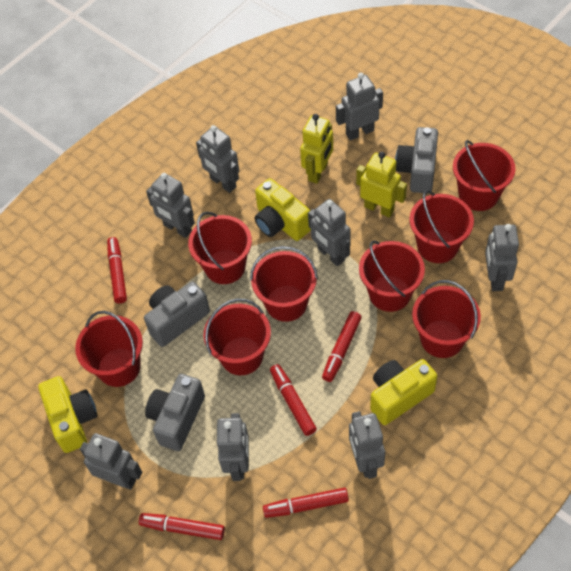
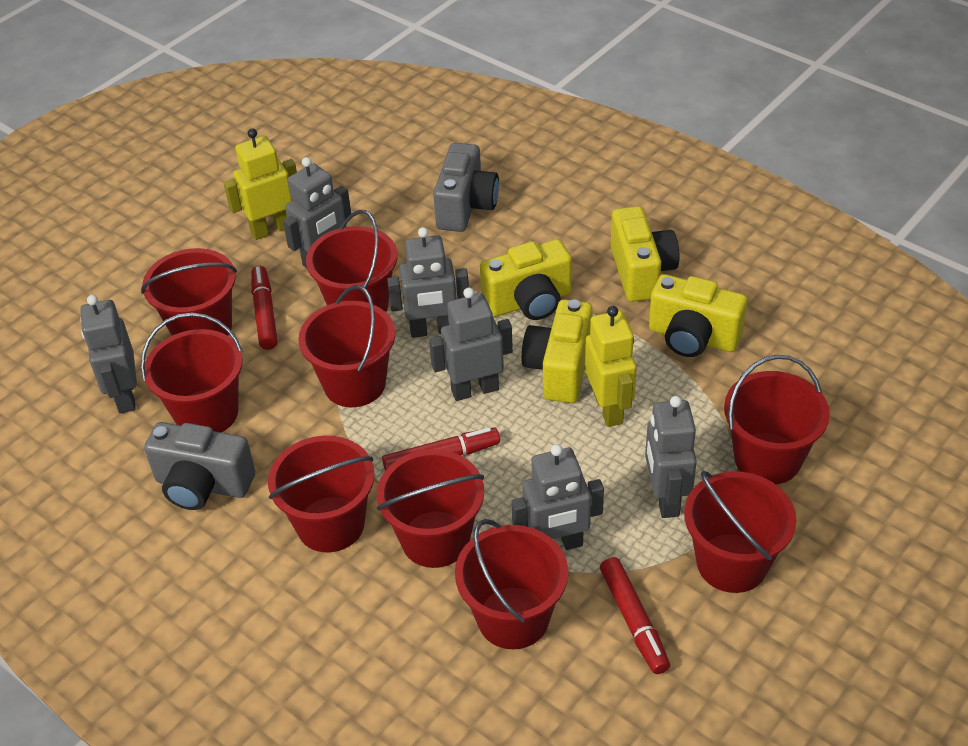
grey camera: [144,281,210,347] [145,374,205,451] [395,127,438,193] = 3 -> [144,422,255,510] [433,143,499,232] = 2
grey robot: [80,433,142,490] [146,173,195,238] [196,125,239,193] [217,413,249,481] [308,199,350,266] [336,73,383,141] [349,411,385,479] [485,224,519,291] = 8 -> [80,295,137,413] [283,157,351,268] [387,227,469,338] [429,288,513,401] [511,444,604,550] [645,396,697,518] = 6
red bucket: [75,311,143,387] [188,212,252,284] [204,298,271,375] [250,246,318,322] [359,241,425,312] [409,190,474,263] [412,280,481,358] [453,140,515,211] = 8 -> [141,248,237,336] [141,312,243,433] [268,436,375,552] [298,285,395,407] [306,210,398,312] [377,449,484,568] [455,519,568,649] [684,471,796,593] [724,355,830,484] = 9
red marker: [107,237,127,304] [139,513,225,540] [263,488,349,518] [270,364,317,436] [322,311,362,382] = 5 -> [251,266,278,350] [382,427,500,471] [600,557,670,674] = 3
yellow camera: [38,376,97,453] [255,178,311,241] [370,359,437,425] = 3 -> [480,239,572,320] [521,299,593,403] [611,206,680,302] [649,274,748,357] = 4

